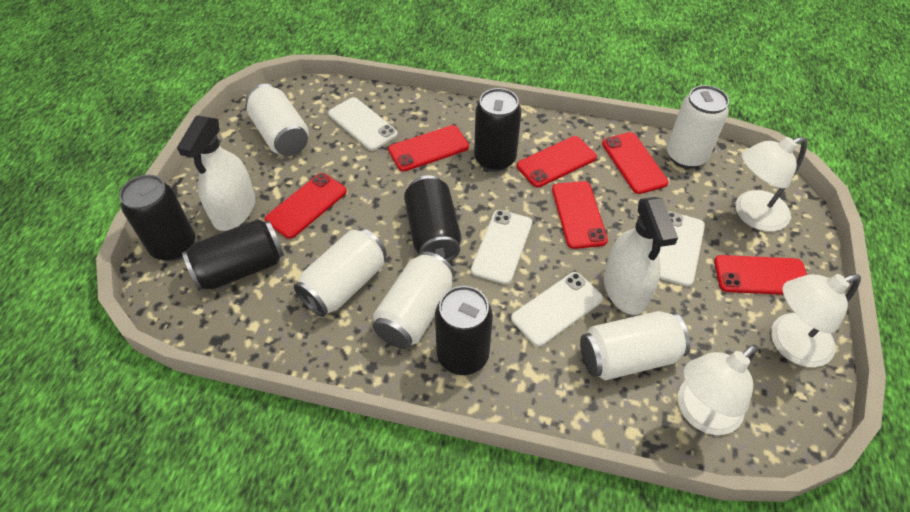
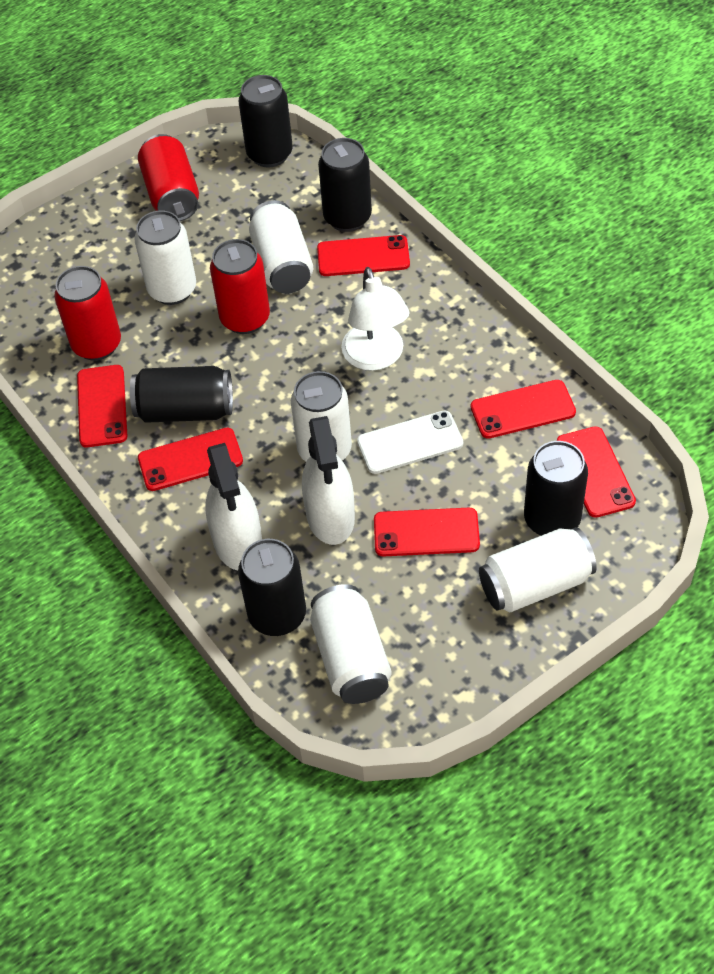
red can: none = 0 -> [54,266,121,361] [138,134,199,221] [210,239,270,334] = 3
white lamp: [678,345,758,435] [736,137,807,231] [771,274,861,367] = 3 -> [341,267,410,371] = 1
white phone: [328,97,398,151] [471,210,532,284] [511,272,603,347] [659,212,705,287] = 4 -> [357,410,463,474] = 1

